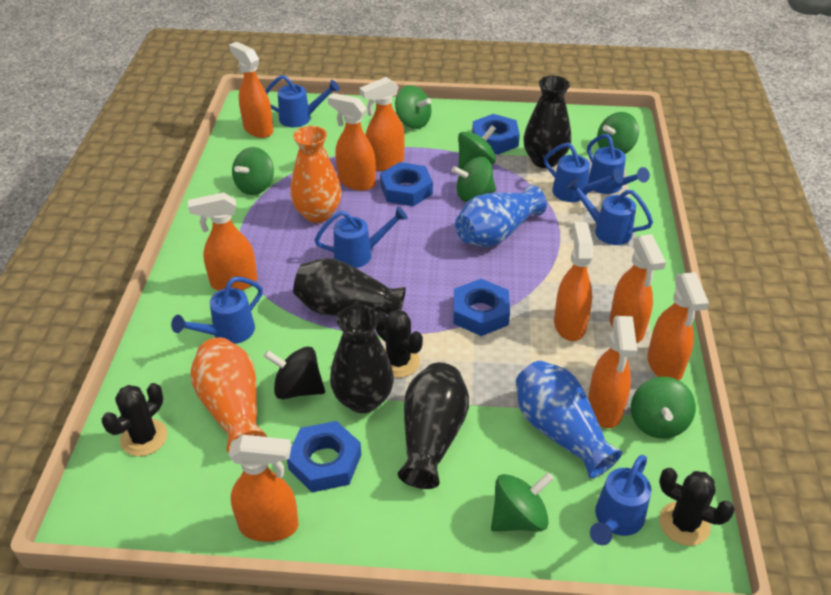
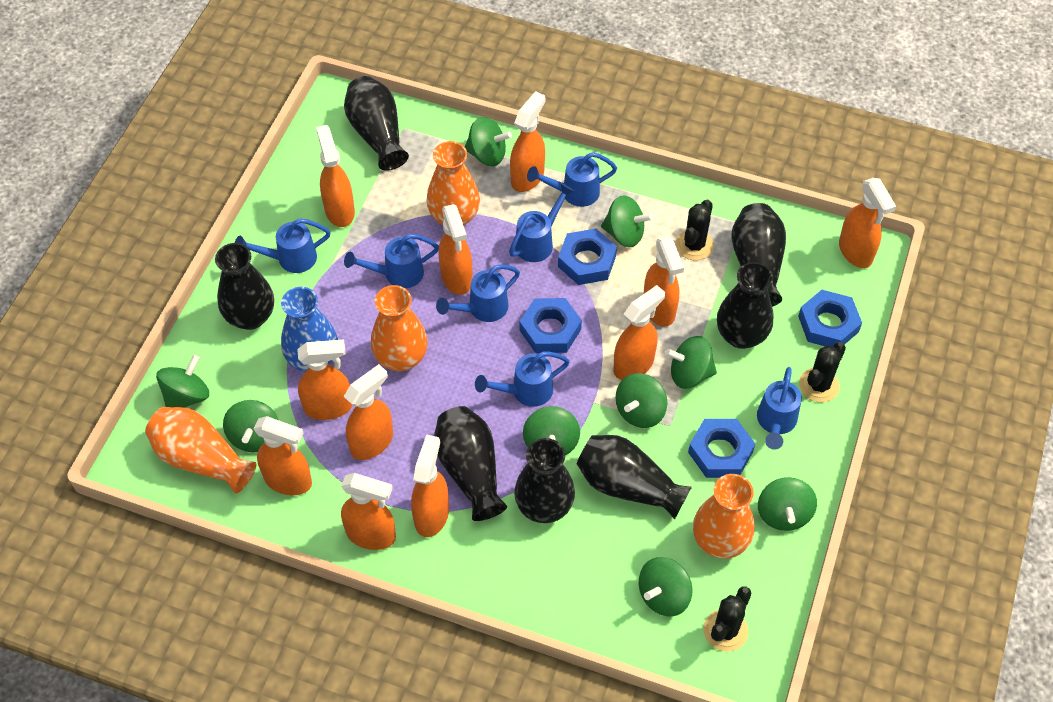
black spinning top: [264,347,325,399] = 1 -> none = 0
black vase: [293,258,406,316] [330,304,394,413] [398,363,469,489] [523,76,571,168] = 4 -> [215,243,274,330] [344,76,409,171] [434,406,507,521] [514,438,575,523] [577,435,692,520] [717,262,774,349] [731,203,786,307] = 7
blue vase: [455,185,547,247] [516,361,623,478] = 2 -> [281,287,338,372] = 1
green spinning top: [232,147,274,195] [395,85,431,129] [451,157,496,202] [458,125,496,169] [491,472,554,531] [597,112,639,154] [631,377,696,439] = 7 -> [156,355,209,408] [223,400,278,452] [465,117,512,167] [523,406,580,455] [601,195,653,247] [616,373,667,428] [639,557,693,616] [665,336,717,389] [758,477,817,531] = 9
orange spray bottle: [188,192,257,291] [228,435,298,542] [229,42,273,138] [328,93,376,191] [360,77,405,171] [554,222,593,341] [588,316,637,428] [610,234,666,343] [647,272,709,381] = 9 -> [254,416,312,495] [297,340,352,420] [316,125,355,227] [341,473,396,550] [344,364,393,460] [411,434,449,537] [439,204,472,295] [510,91,545,192] [614,285,665,380] [644,236,684,327] [839,178,896,268] = 11
orange vase: [190,338,267,453] [290,126,341,223] = 2 -> [145,407,257,494] [371,285,428,371] [426,141,480,226] [693,474,755,559] = 4

